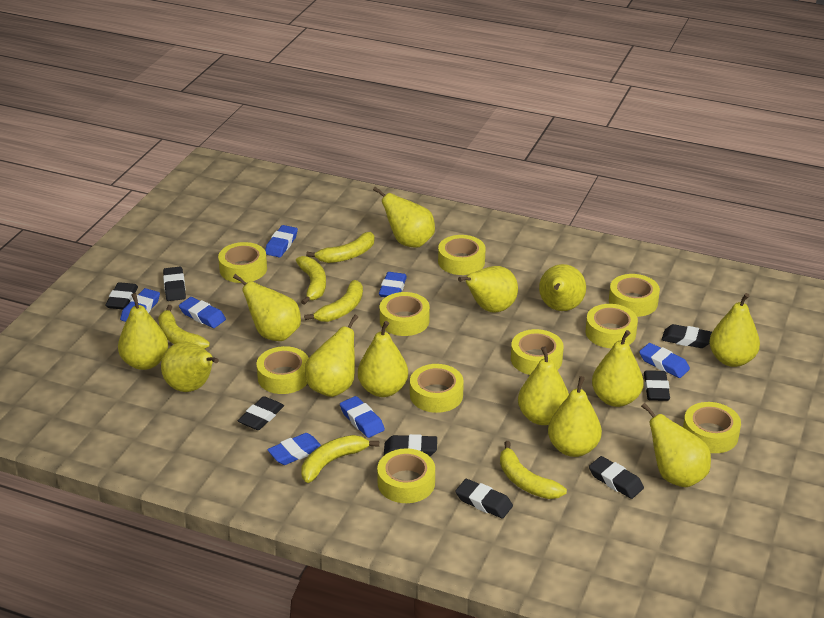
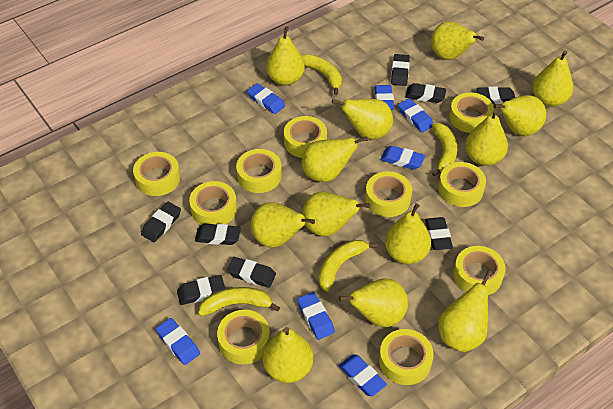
yellow banana: [158,305,210,349] [296,256,326,305] [301,435,379,483] [304,280,363,322] [306,232,375,263] [500,441,567,499] = 6 -> [198,287,280,316] [302,54,342,95] [319,240,377,292] [432,123,457,177] = 4

